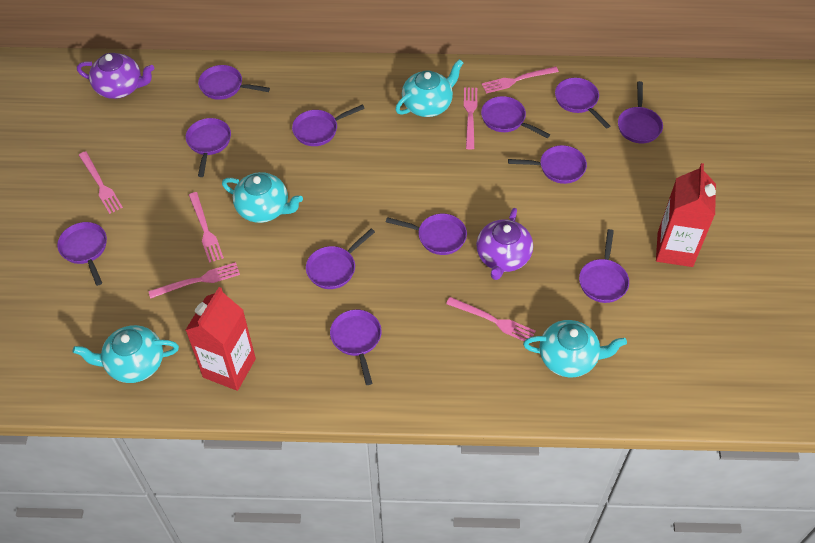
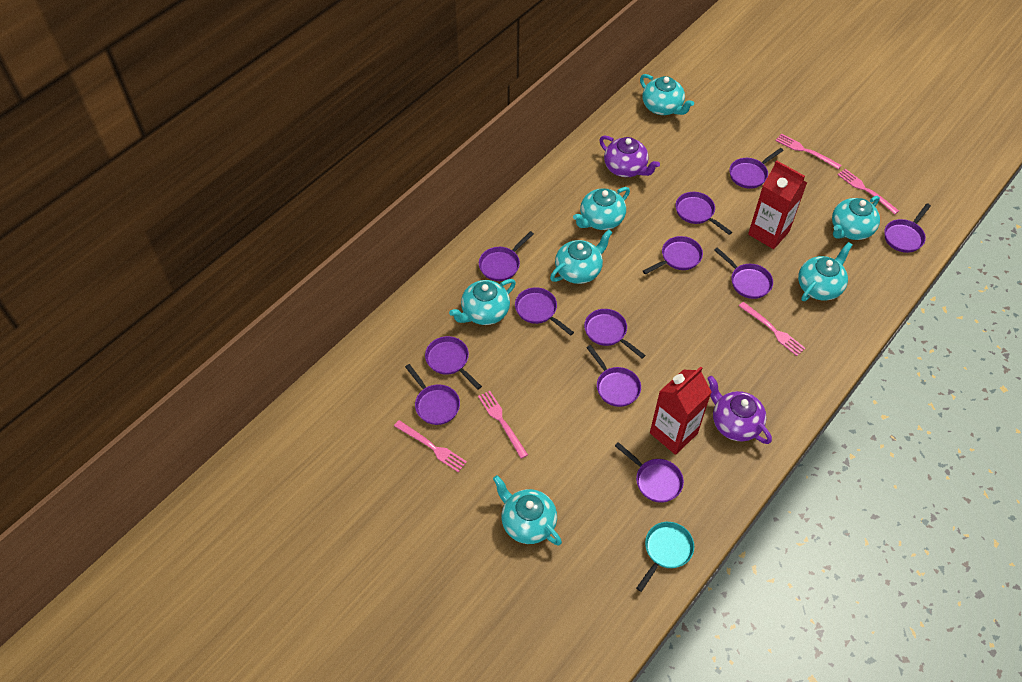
pink fork: [79,151,123,214] [148,262,240,299] [189,192,224,263] [446,297,536,341] [464,87,477,150] [482,66,559,94] = 6 -> [394,420,467,473] [478,391,528,459] [739,302,805,356] [776,134,842,169] [837,169,899,214] = 5
turquoise pan: none = 0 -> [636,522,694,592] = 1
turquoise teapot: [73,325,179,383] [222,172,303,223] [395,59,464,117] [523,320,627,377] = 4 -> [449,279,516,325] [493,475,562,546] [550,229,613,284] [573,187,630,230] [640,74,694,115] [798,242,852,301] [832,196,880,240] = 7

